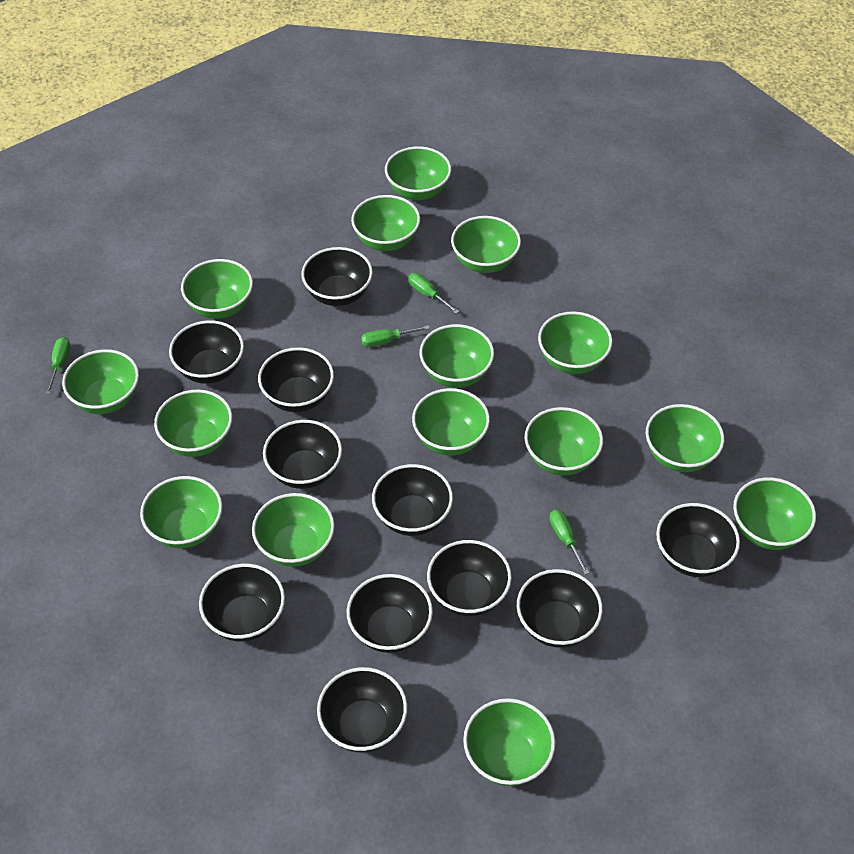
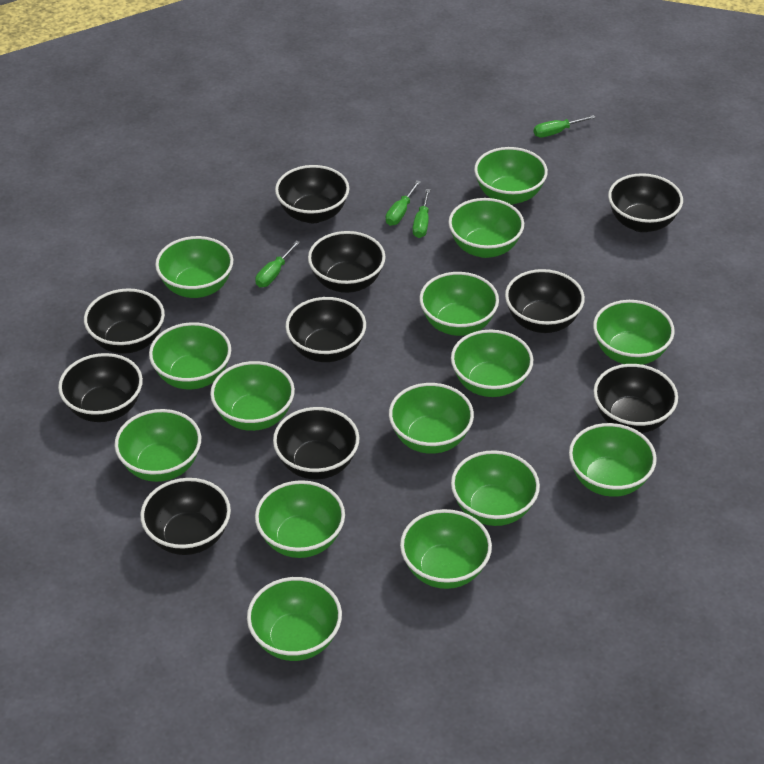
black bowl: [169,320,244,384] [199,564,285,641] [258,347,334,412] [263,420,342,489] [301,247,373,306] [317,667,407,752] [347,574,433,653] [372,464,453,536] [427,540,512,616] [517,569,603,648] [656,503,740,577] = 11 -> [58,353,143,422] [84,288,165,354] [140,478,231,555] [273,407,360,479] [275,165,349,223] [285,297,366,362] [308,231,386,293] [505,269,585,333] [593,364,678,433] [608,173,683,232] = 10

